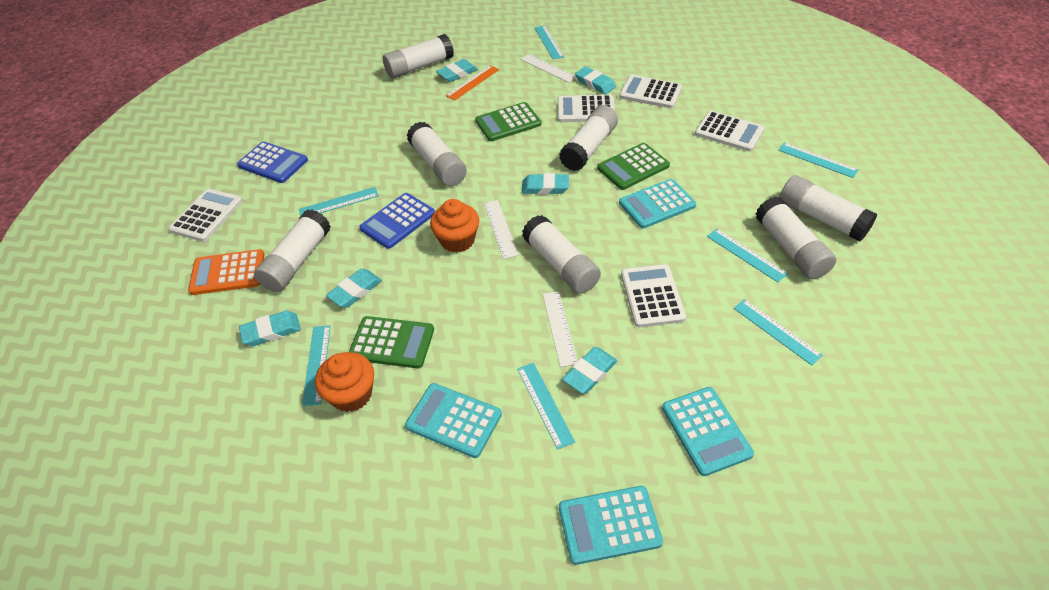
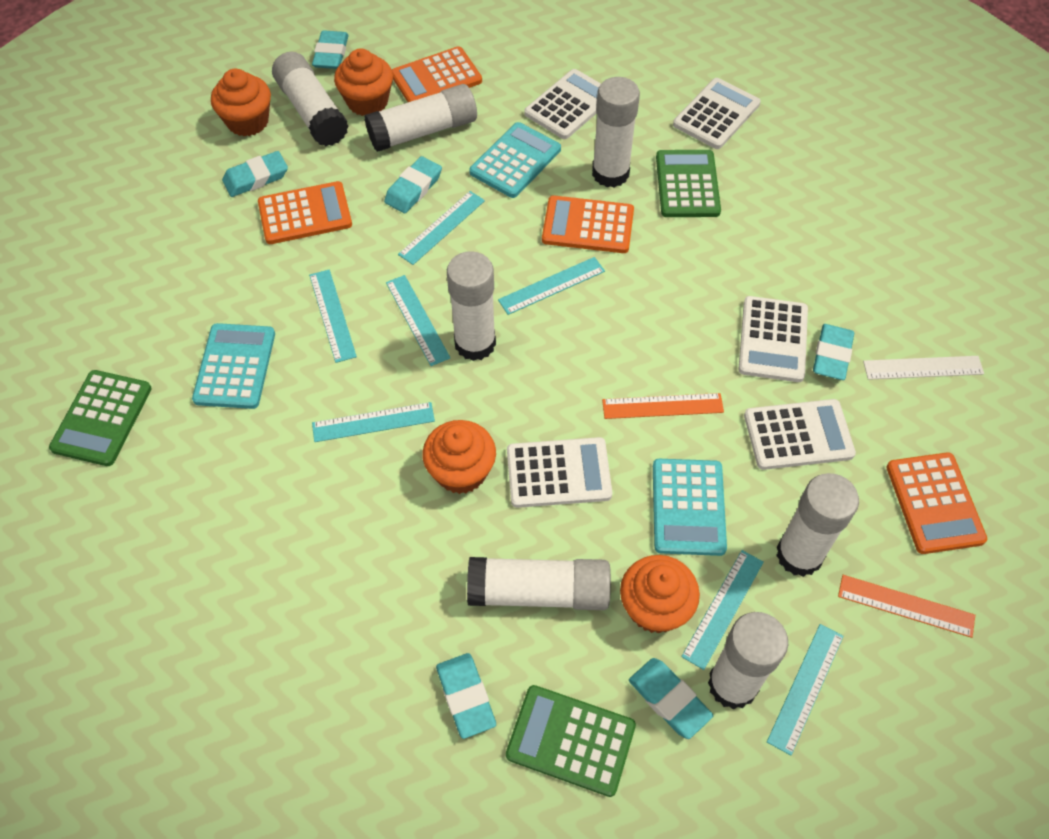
blue calculator: [237,141,308,183] [359,193,435,249] = 2 -> none = 0
orange calculator: [188,249,265,295] = 1 -> [258,181,352,244] [392,46,482,102] [542,196,634,253] [886,452,987,554] = 4
orange cupcake: [315,352,374,412] [430,199,479,253] = 2 -> [211,69,271,136] [334,49,393,116] [422,420,496,494] [620,555,700,633] = 4
orange ruler: [446,65,499,101] = 1 -> [602,393,724,419] [838,575,975,638] = 2
turquoise calculator: [405,383,502,458] [559,486,663,565] [619,179,696,229] [662,387,754,476] = 4 -> [192,323,275,409] [469,122,561,198] [653,459,727,556] = 3
white ruler: [484,200,519,259] [520,54,576,83] [543,291,577,367] = 3 -> [863,356,984,380] = 1

